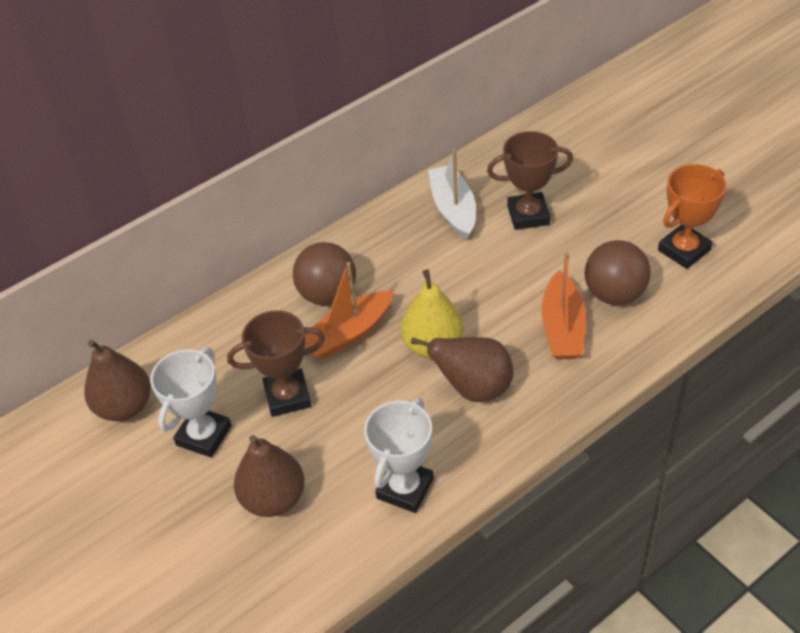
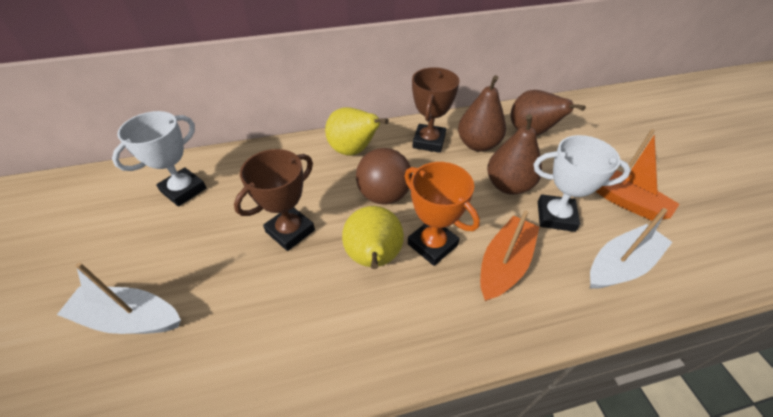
brown ball: [293,242,356,305] [585,240,651,305] = 2 -> [356,148,412,204] = 1
white boat: [428,149,476,240] = 1 -> [57,263,181,334] [590,208,672,289] = 2
yellow pear: [401,269,464,359] = 1 -> [325,107,389,156] [342,206,404,269] = 2

